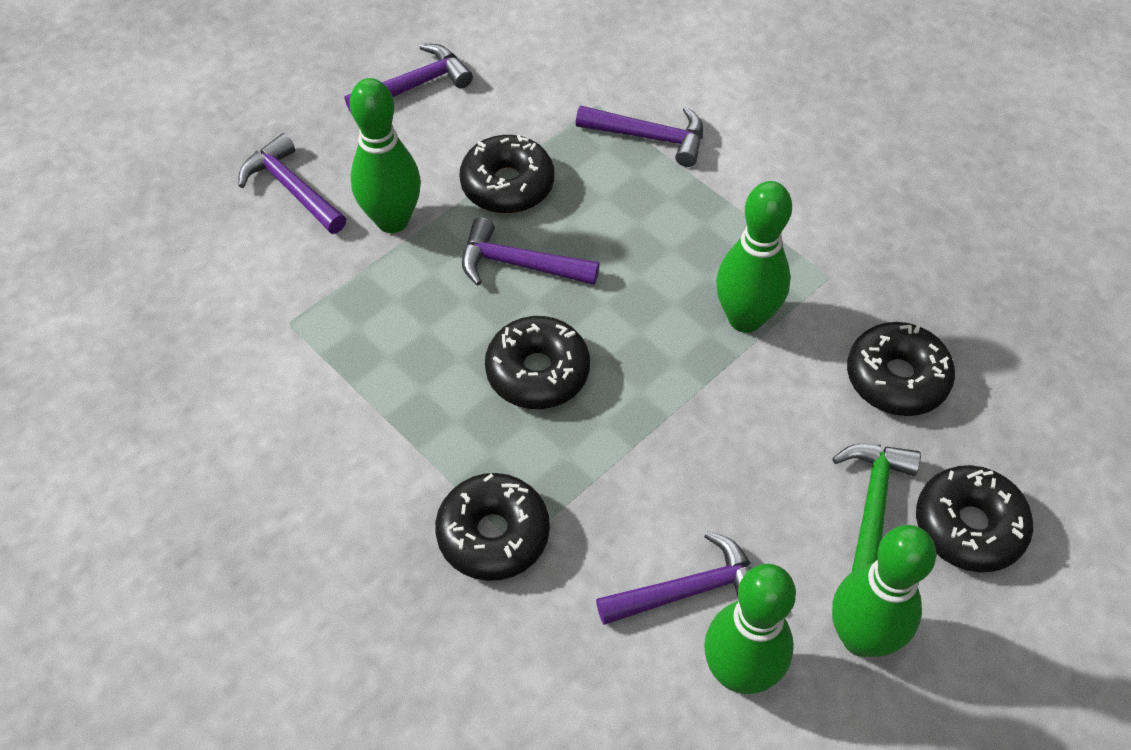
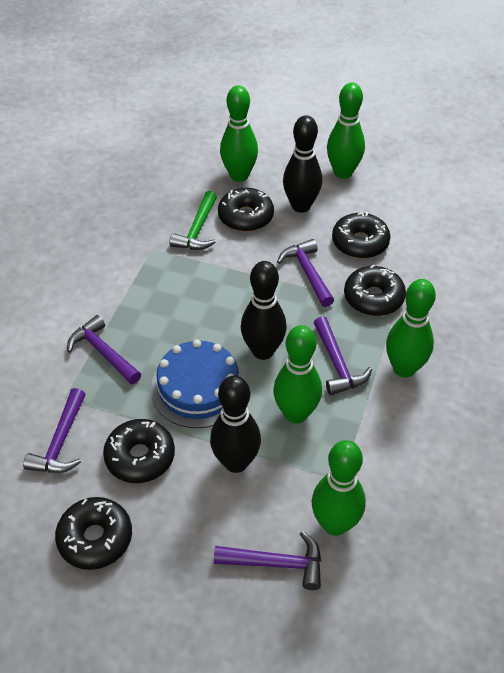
black bowling pin: none = 0 -> [210,376,261,473] [241,261,287,360] [283,115,322,213] = 3
blue cake: none = 0 -> [151,339,246,428] = 1
green bowling pin: [350,78,421,233] [704,564,796,694] [716,181,792,333] [832,525,936,657] = 4 -> [220,85,258,182] [273,325,322,424] [312,440,366,536] [327,83,365,179] [386,279,436,378] = 5

